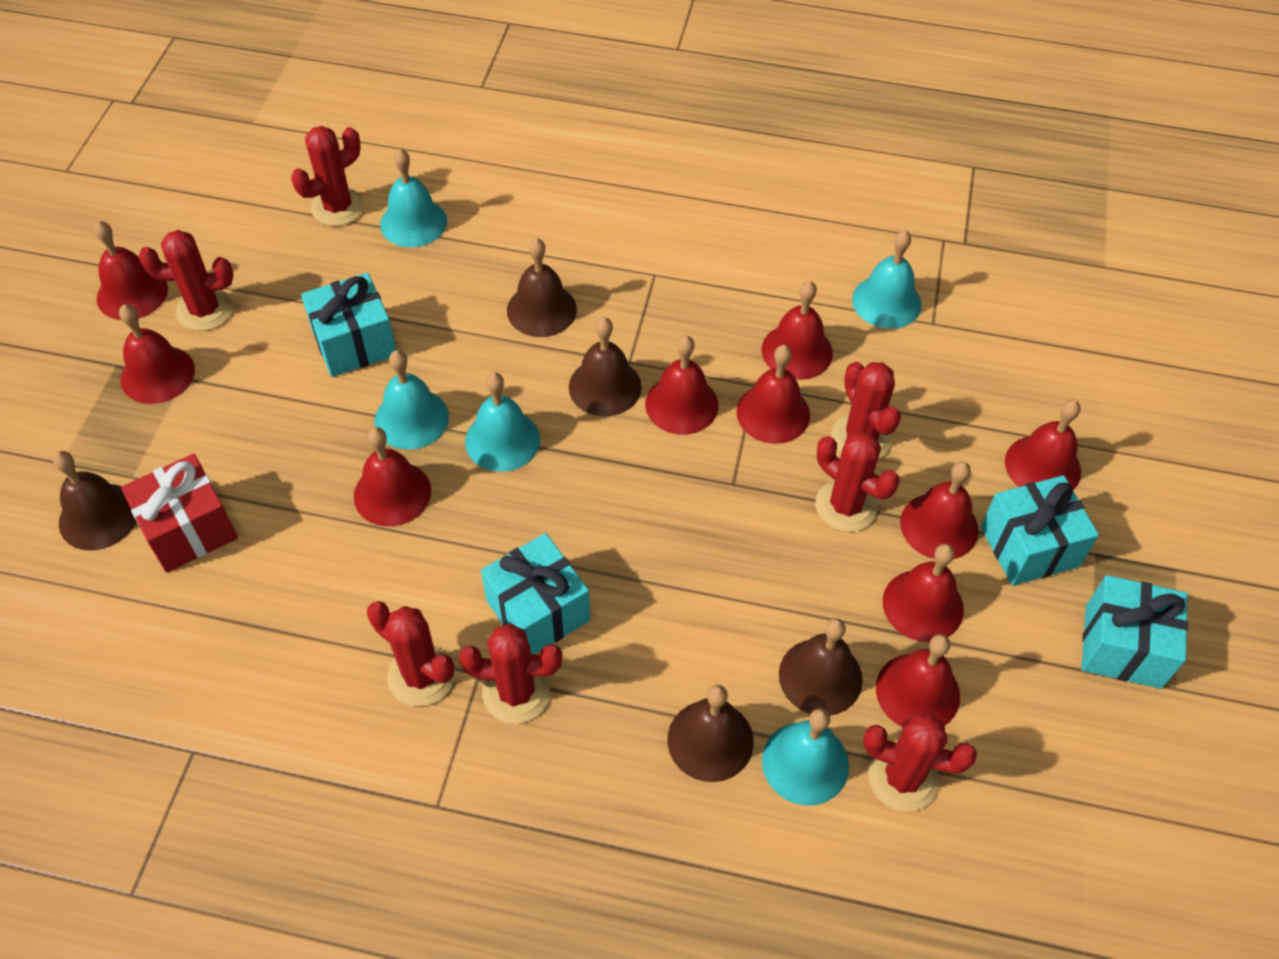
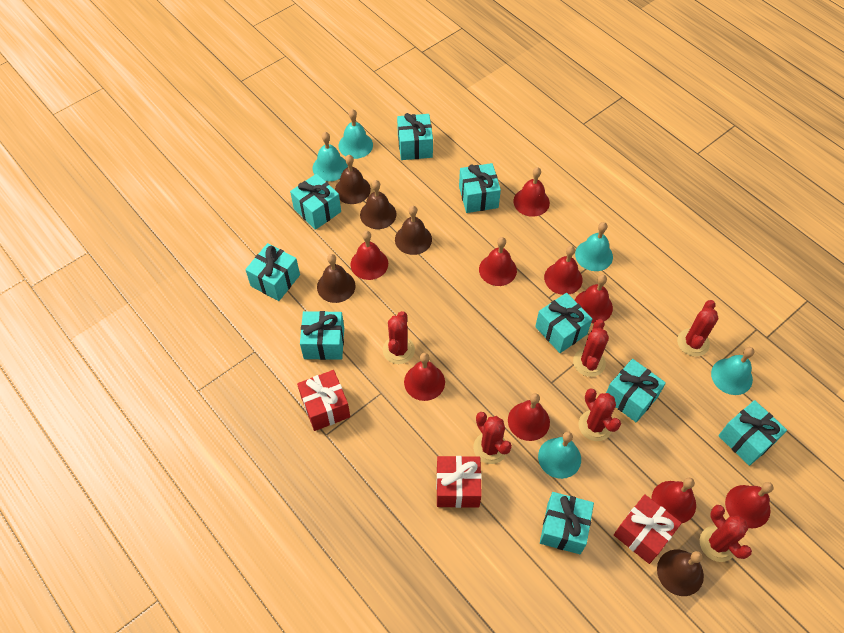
red bell: [94,221,168,320] [119,304,195,404] [354,427,431,527] [645,336,718,435] [736,345,810,444] [762,281,833,380] [876,634,960,728] [883,544,964,642] [900,462,979,559] [1005,400,1081,490] = 10 -> [351,231,388,280] [404,353,445,401] [479,237,517,286] [508,393,550,441] [513,167,550,217] [544,246,583,295] [575,274,613,323] [651,478,696,523] [725,482,773,528] = 9
red cactus: [138,230,233,331] [291,126,365,226] [367,601,455,706] [459,623,562,724] [815,431,900,532] [831,362,901,459] [863,714,977,812] = 7 -> [383,311,415,364] [473,412,512,464] [573,319,609,377] [578,388,621,441] [677,300,718,357] [700,505,752,562] = 6
red gift: [121,454,238,573] = 1 -> [297,370,350,431] [436,456,482,508] [614,494,682,564] = 3
turquoise gift: [301,273,396,377] [481,533,590,654] [981,475,1099,586] [1081,575,1188,689] = 4 -> [245,243,300,301] [290,174,341,230] [300,311,344,360] [397,113,433,160] [459,163,501,213] [535,293,592,353] [540,492,594,554] [606,359,666,422] [718,400,787,466] = 9

